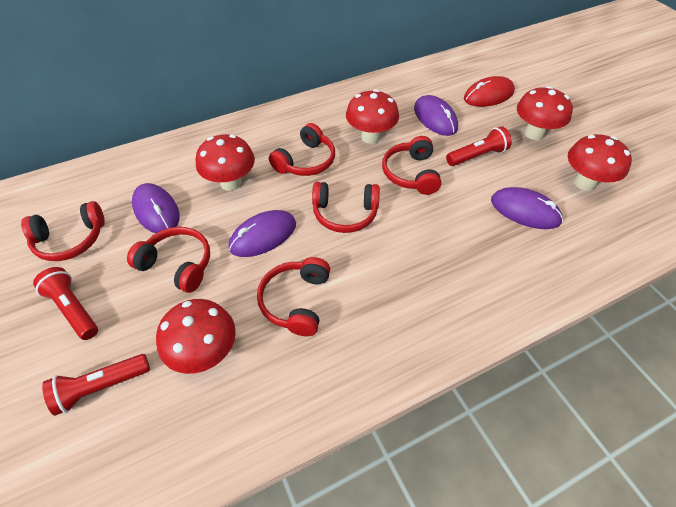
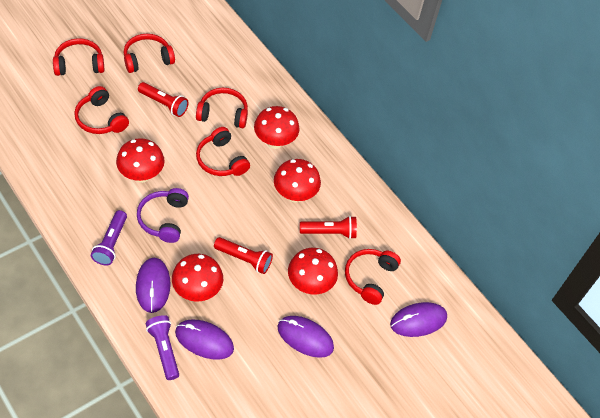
purple flashlight: none = 0 -> [91,210,127,266] [145,315,179,380] = 2
purple headphones: none = 0 -> [137,188,189,243] = 1
red mouse: [464,76,515,107] = 1 -> none = 0

